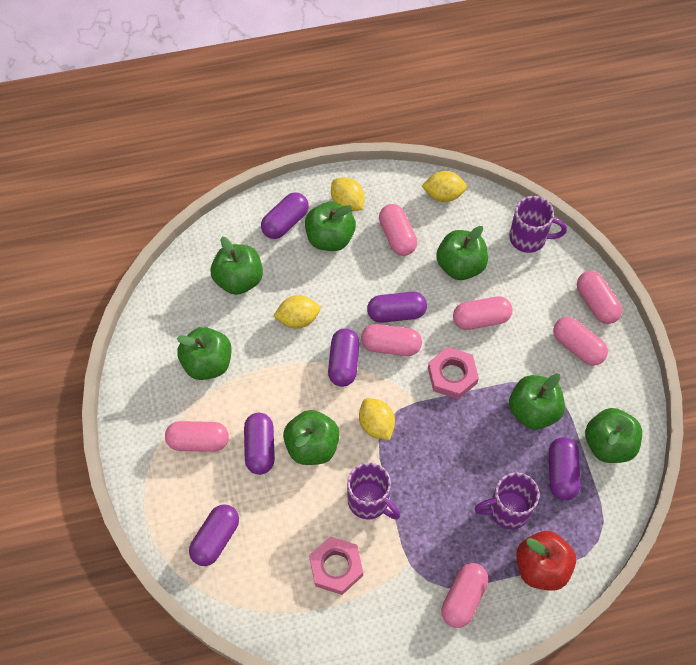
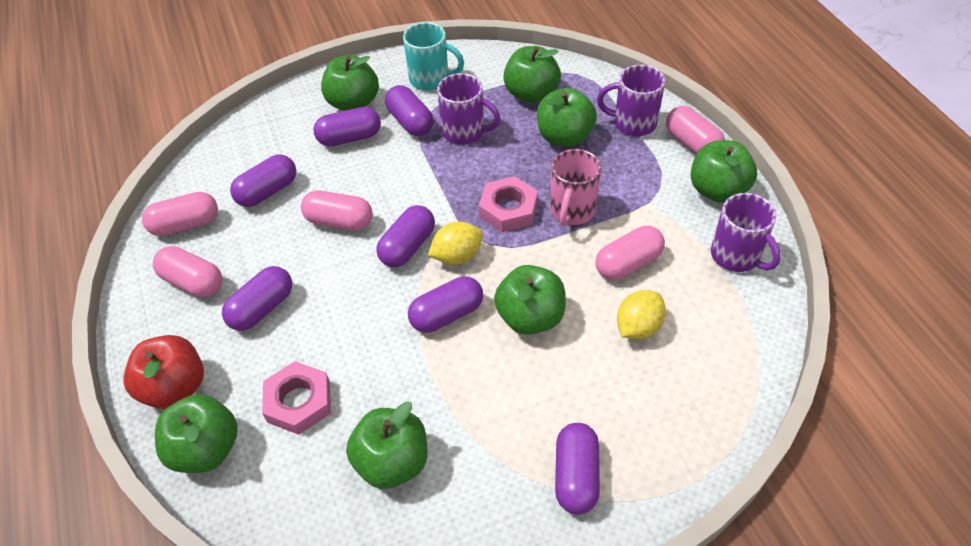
pink capsule: [165,421,229,452] [361,324,422,356] [379,204,417,256] [441,563,488,628] [453,296,513,330] [553,317,608,366] [577,271,622,324] = 7 -> [142,192,218,236] [153,246,222,297] [301,191,373,231] [595,226,665,280] [666,106,725,154] = 5
pink mug: none = 0 -> [550,149,601,227] = 1
purple capsule: [189,504,239,566] [244,413,275,475] [261,192,309,239] [328,328,360,387] [367,292,427,323] [549,437,580,501] = 6 -> [222,266,292,331] [230,154,296,207] [313,107,381,146] [376,205,435,267] [385,85,433,136] [408,276,483,333] [555,423,600,515] = 7
turquoise mug: none = 0 -> [403,22,464,91] = 1
yellow lemon: [273,295,320,329] [331,177,365,211] [359,398,395,440] [422,171,467,202] = 4 -> [428,222,483,265] [617,290,666,339] = 2

